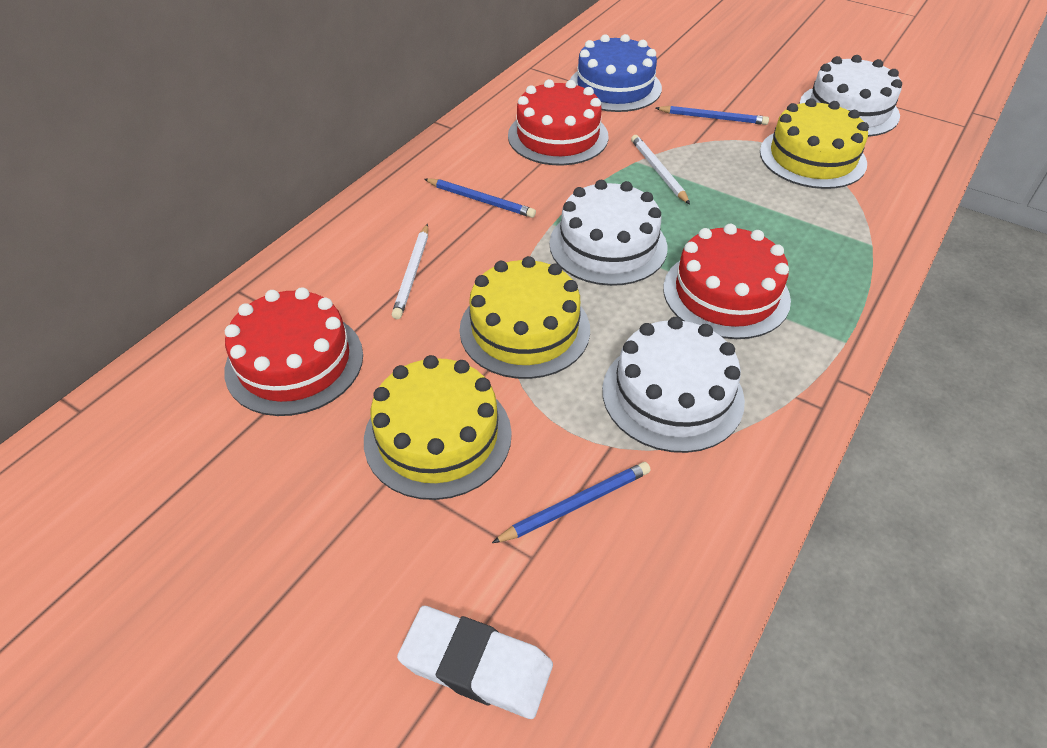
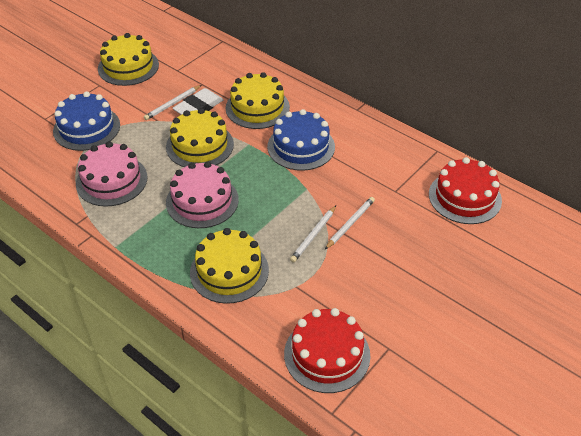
blue cake: [570,34,662,112] = 1 -> [53,91,120,151] [267,109,335,171] = 2
blue pencil: [424,178,536,218] [492,462,651,543] [656,106,769,125] = 3 -> none = 0
pink cake: none = 0 -> [76,141,147,207] [166,161,239,228] = 2
red cake: [224,287,363,416] [508,79,609,165] [663,224,791,339] = 3 -> [284,308,371,393] [429,157,502,224] = 2
white cake: [549,180,668,286] [602,317,745,453] [799,55,902,137] = 3 -> none = 0
white pencil: [392,224,428,319] [631,135,690,204] = 2 -> [144,85,201,120] [290,206,336,263] [325,197,375,249] = 3
yellow cake: [364,355,512,500] [460,256,590,379] [760,98,869,189] = 3 -> [98,33,159,86] [166,108,234,167] [190,228,269,304] [226,72,290,129] = 4

